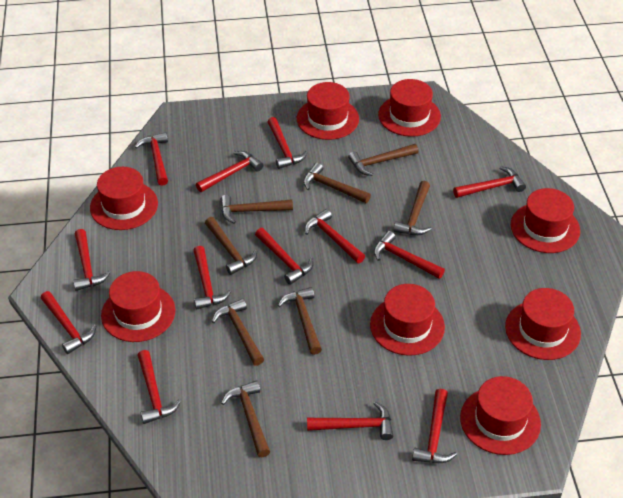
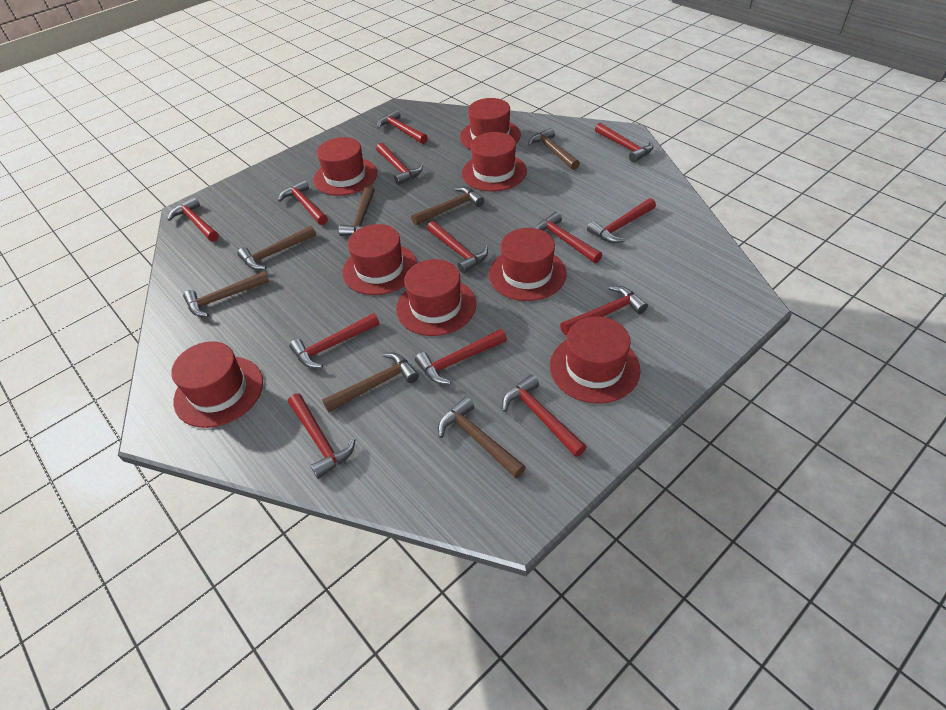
brown hammer: [205,217,257,275] [212,298,264,366] [220,195,293,224] [221,380,270,457] [278,287,322,355] [303,163,371,203] [348,144,418,176] [393,181,432,235] = 8 -> [183,271,269,317] [237,226,316,270] [322,353,419,412] [339,185,375,236] [411,186,484,226] [438,397,526,479] [528,128,580,170] = 7

